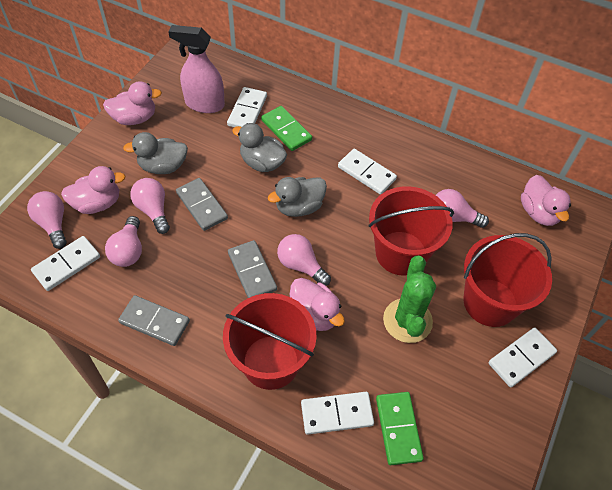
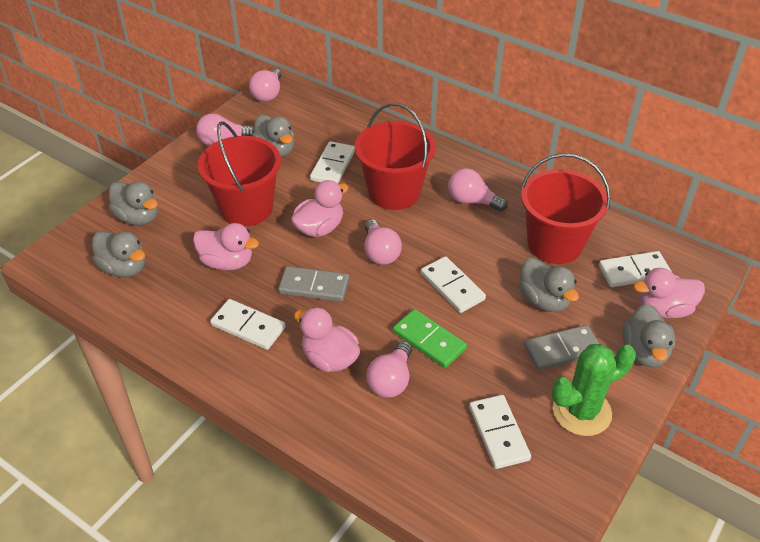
green domino: [261,106,312,151] [376,392,424,465] = 2 -> [393,309,467,368] = 1
grey domino: [118,295,190,346] [176,178,228,231] [228,240,277,298] = 3 -> [278,266,349,302] [524,325,599,370] = 2
grey duck: [123,132,188,174] [232,123,287,172] [268,177,327,217] = 3 -> [92,231,145,277] [109,181,158,226] [251,115,294,157] [519,258,579,312] [622,304,675,368] = 5
pink spray bottle: [168,25,225,113] = 1 -> none = 0

